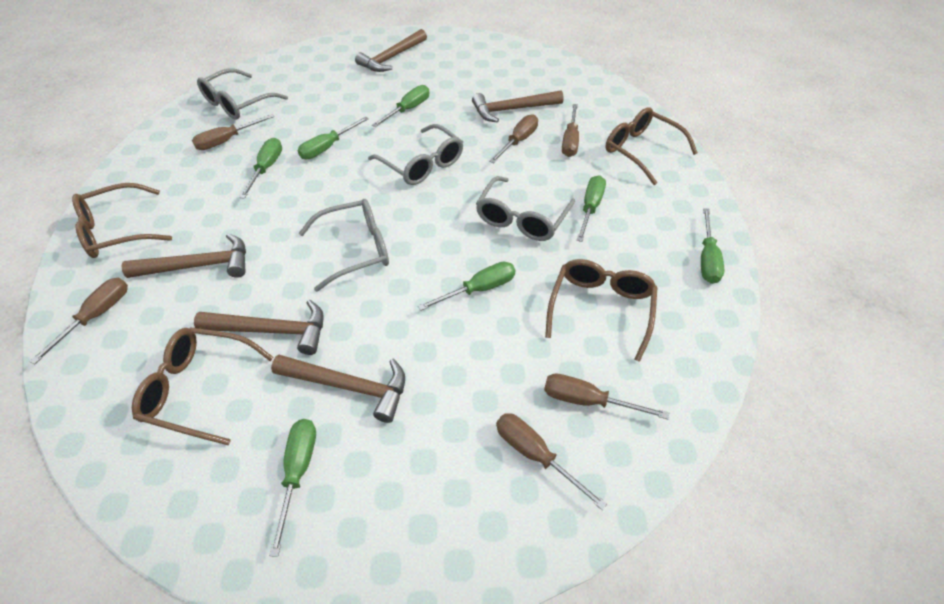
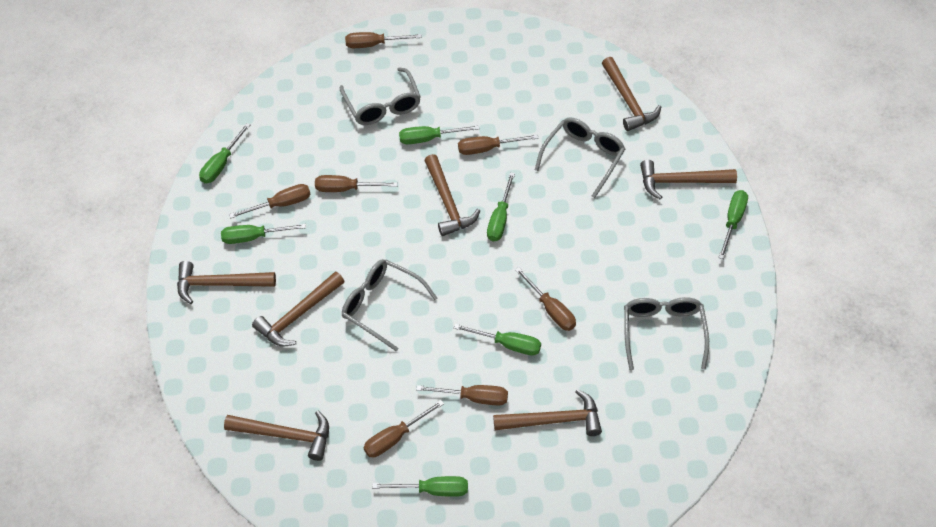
brown glasses: [72,183,172,258] [132,327,274,445] [545,259,657,362] [606,107,698,185] = 4 -> none = 0
brown hammer: [122,234,246,278] [194,300,324,355] [271,355,405,423] [355,29,427,72] [472,90,564,123] = 5 -> [177,261,276,304] [224,411,329,461] [252,271,345,346] [424,154,480,236] [493,389,602,436] [602,57,661,131] [640,160,737,200] = 7
brown screwdriver: [29,278,128,365] [192,114,274,150] [489,114,538,163] [496,413,607,510] [544,374,669,419] [562,104,579,157] = 6 -> [229,184,311,219] [315,175,398,192] [345,32,422,48] [364,400,444,457] [416,385,508,406] [458,134,539,155] [515,267,576,331] = 7

